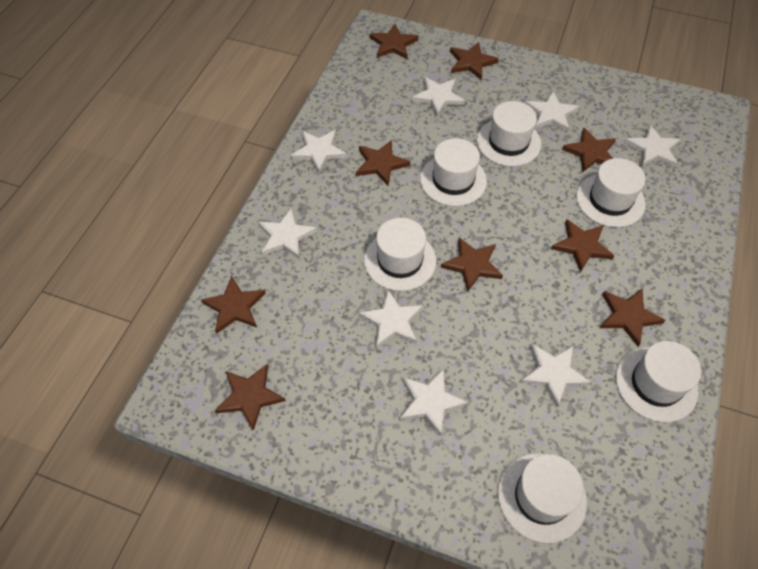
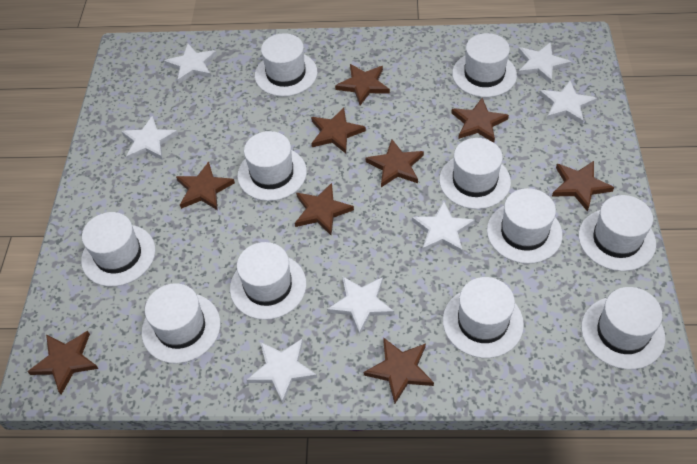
white hat: [364,218,436,291] [420,138,487,206] [477,101,541,166] [498,453,587,543] [576,158,646,227] [616,341,701,422] = 6 -> [81,212,155,287] [142,283,220,364] [230,242,306,320] [237,131,307,201] [255,33,317,97] [439,138,511,209] [443,277,524,358] [452,33,517,97] [487,188,562,264] [579,195,656,271] [581,287,665,370] = 11
white star: [258,209,317,259] [291,130,347,173] [359,290,423,348] [400,368,468,436] [412,77,465,116] [521,344,591,407] [526,91,579,132] [625,125,681,168] = 8 -> [121,116,178,160] [164,44,217,84] [247,339,317,404] [327,276,394,335] [412,201,475,253] [518,42,571,84] [539,81,597,125] = 7

